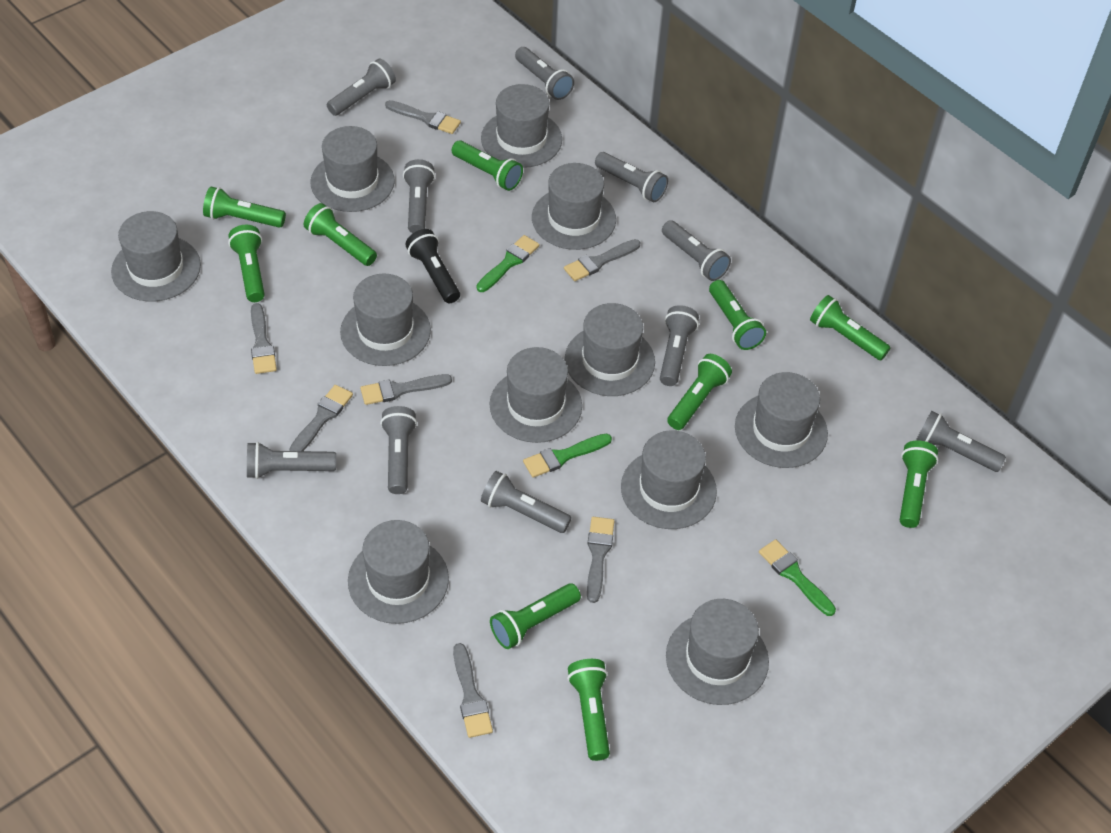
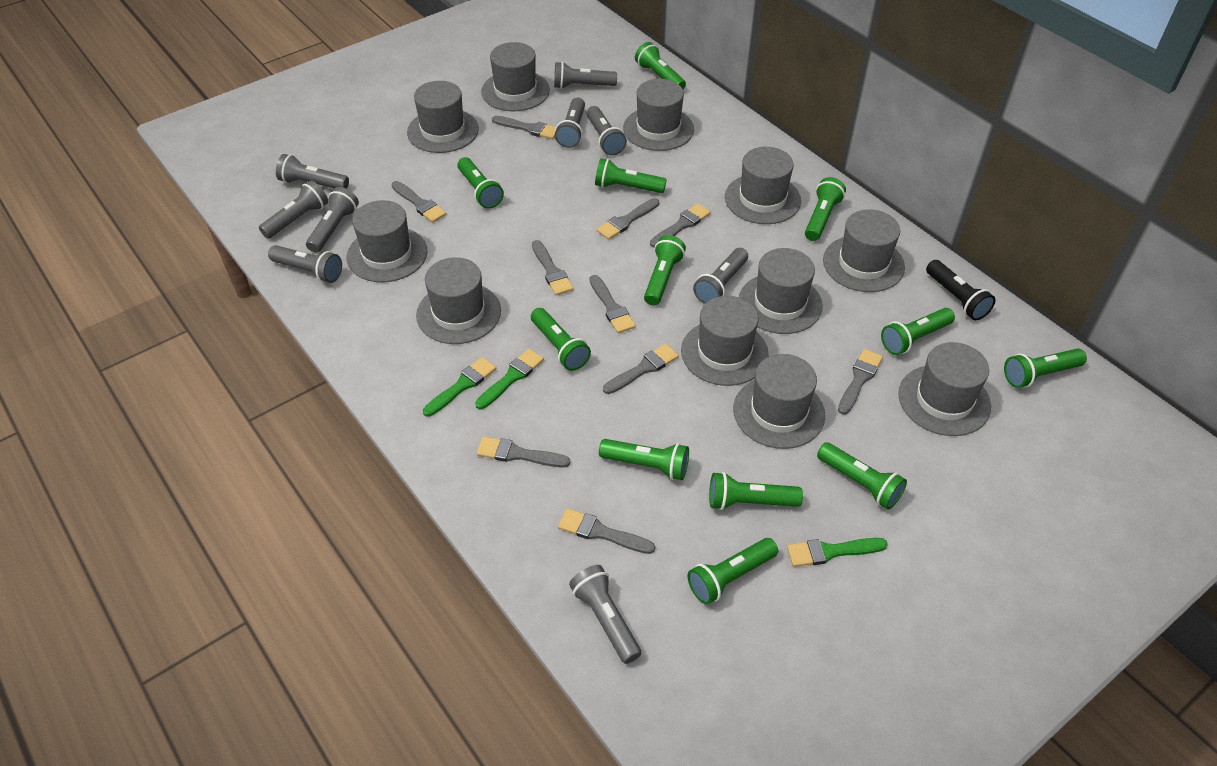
green flashlight: [203,187,286,228] [228,225,265,302] [304,203,377,266] [451,140,523,191] [490,583,581,649] [567,659,610,761] [667,354,732,430] [709,280,766,350] [810,295,890,360] [900,440,938,528] = 10 -> [457,157,504,209] [531,308,591,371] [595,158,667,193] [599,439,689,480] [635,42,686,89] [644,235,686,305] [687,538,778,605] [709,472,803,510] [805,177,846,241] [817,442,907,510] [881,308,955,355] [1004,349,1087,388] = 12
grey brush: [251,303,277,374] [289,385,353,451] [360,374,452,405] [385,100,461,134] [453,643,493,738] [564,239,640,281] [587,517,614,603] = 7 -> [391,181,447,223] [477,437,570,467] [492,116,556,139] [532,240,574,295] [558,508,655,554] [590,275,636,333] [596,198,659,240] [603,344,679,394] [650,203,711,247] [838,349,883,415] = 10
grey flashlight: [247,442,336,479] [327,58,396,116] [380,406,417,494] [403,159,435,233] [481,471,572,533] [515,47,574,100] [595,152,668,202] [660,305,699,386] [662,220,731,281] [916,411,1006,472] = 10 -> [259,180,328,238] [268,245,342,283] [276,154,349,189] [306,187,359,253] [554,62,617,89] [555,98,585,148] [569,565,641,664] [587,106,627,155] [693,248,748,304] = 9

